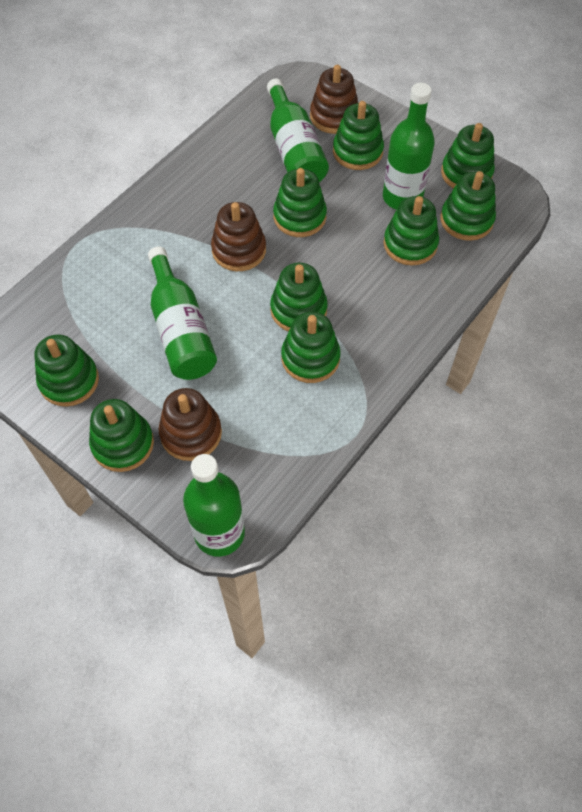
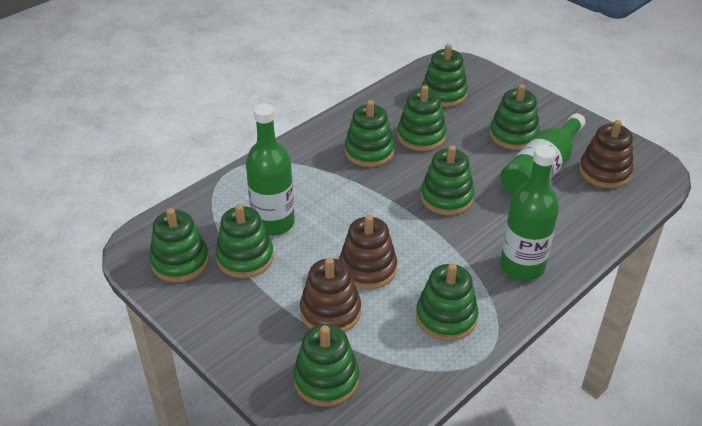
green bottle: [148,247,217,380] [183,454,245,557] [267,78,329,182] [383,83,435,210] = 4 -> [246,104,295,236] [500,145,559,280] [501,113,586,196] = 3

